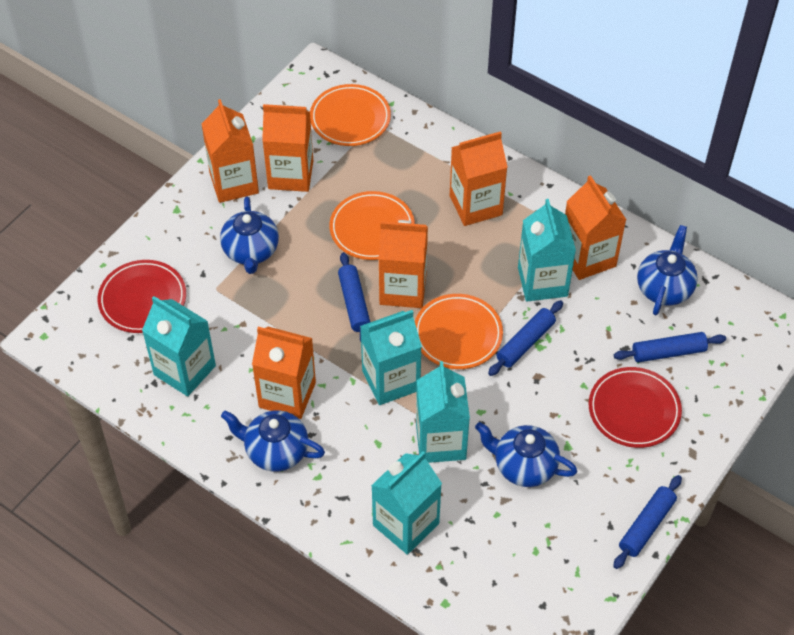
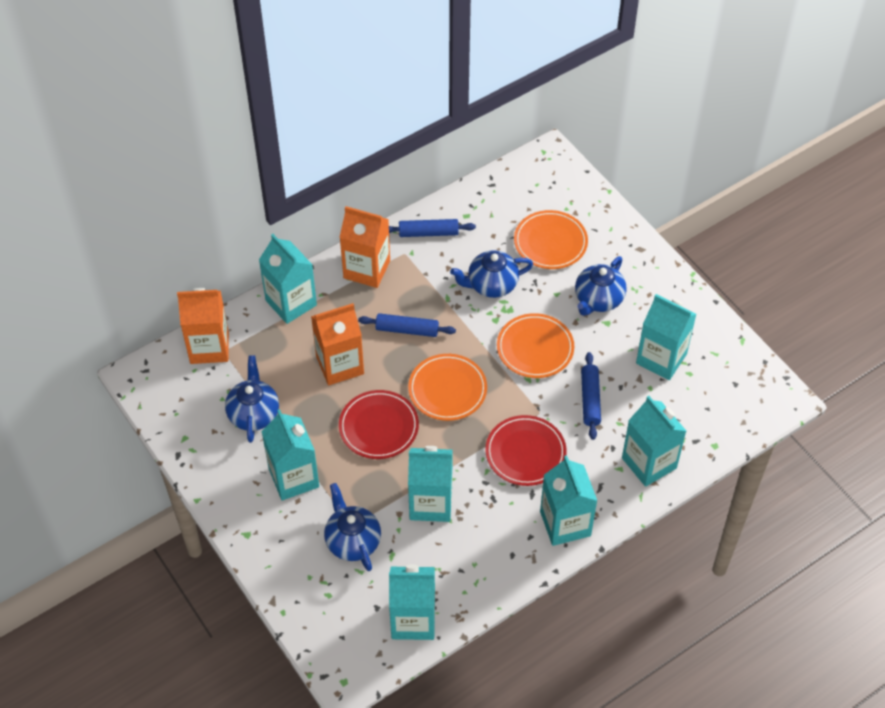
blue rolling pin: [338,252,370,342] [488,300,563,376] [613,475,682,569] [614,332,726,362] = 4 -> [358,313,456,337] [389,219,476,237] [581,352,601,440] = 3
orange carton: [202,99,259,203] [252,327,316,419] [262,104,313,192] [379,220,428,308] [450,131,507,226] [565,175,626,280] = 6 -> [177,288,229,364] [311,303,364,385] [339,206,390,288] = 3
turquoise carton: [142,296,216,396] [360,310,422,405] [371,451,442,555] [416,361,470,463] [518,199,576,301] = 5 -> [259,234,317,324] [261,409,319,500] [389,564,435,640] [408,446,453,522] [540,455,597,546] [622,396,686,487] [636,294,697,380] = 7

